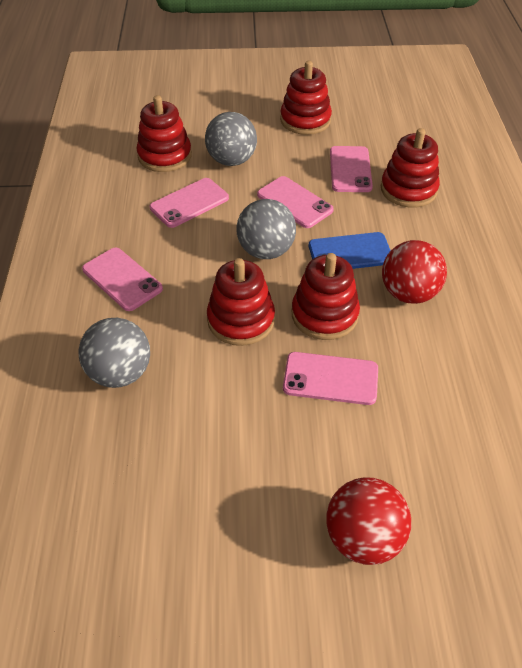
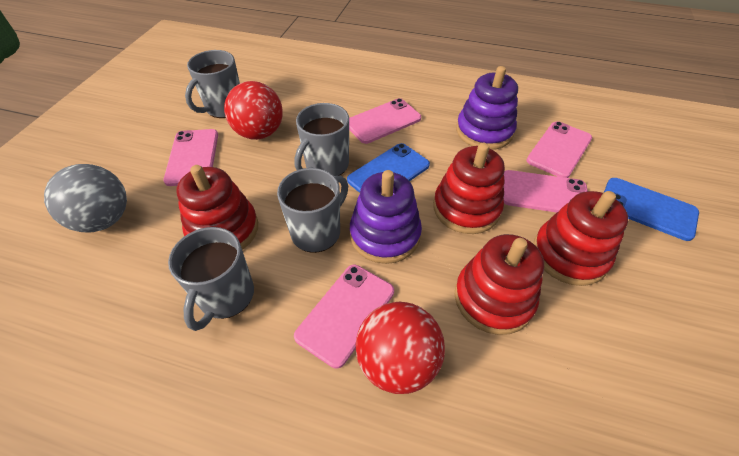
blue phone: [309,232,391,269] = 1 -> [347,143,430,193] [604,178,699,241] = 2
grey ball: [79,318,150,388] [205,112,257,166] [236,199,296,259] = 3 -> [44,164,127,232] = 1
grey mug: none = 0 -> [168,227,254,331] [185,50,240,118] [277,168,348,253] [294,103,349,176] = 4
purple stacking toy: none = 0 -> [350,170,422,264] [456,66,518,150] = 2
red stacking toy: [136,95,192,172] [207,258,275,346] [280,61,332,135] [292,253,360,340] [381,128,440,208] = 5 -> [177,165,258,250] [433,143,505,234] [454,234,544,335] [533,191,628,286] = 4

